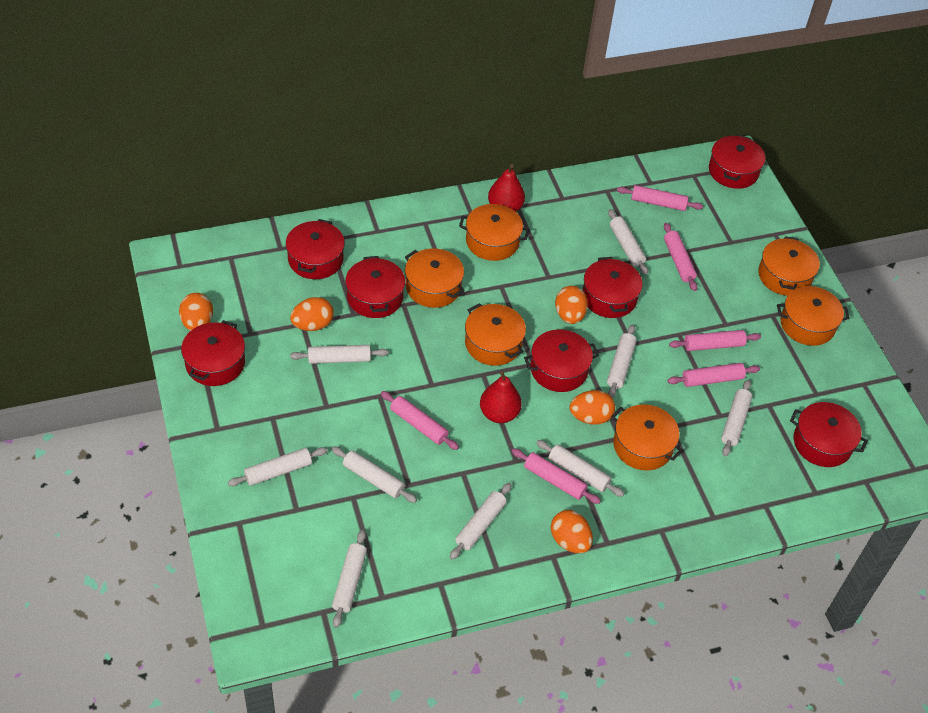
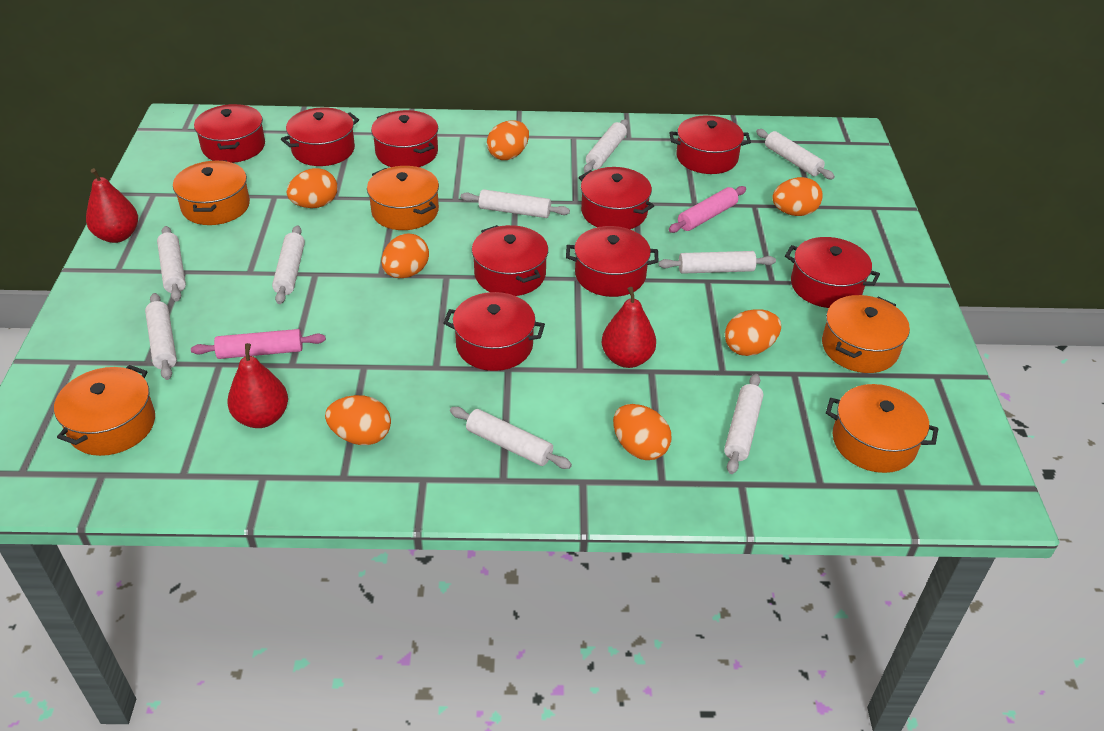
orange egg: [179,293,213,331] [290,297,334,331] [551,510,593,553] [555,286,588,324] [570,390,615,425] = 5 -> [287,168,337,208] [325,395,391,445] [381,234,429,278] [487,120,529,160] [613,404,671,460] [725,309,781,356] [772,177,823,216] = 7
orange pot: [405,249,464,308] [459,204,529,261] [465,303,526,366] [611,404,683,471] [758,236,820,296] [777,286,850,346] = 6 -> [54,365,155,456] [173,160,250,225] [367,166,439,230] [822,295,910,373] [826,384,938,473] = 5
pink rolling pin: [381,391,459,450] [512,448,601,504] [617,185,703,211] [664,223,697,291] [668,363,760,387] [669,330,761,351] = 6 -> [191,329,326,359] [669,186,746,233] = 2
red pear: [480,371,522,423] [488,164,525,212] = 2 -> [86,168,138,243] [227,343,288,428] [601,287,656,368] = 3
red pot: [181,320,245,386] [286,219,345,279] [345,256,405,318] [524,329,599,392] [583,257,643,318] [709,135,765,189] [790,402,868,467] = 7 -> [194,104,265,163] [281,107,359,166] [371,110,438,167] [443,292,545,371] [472,225,548,296] [566,226,659,297] [579,167,654,229] [670,115,751,174] [785,237,880,308] = 9

